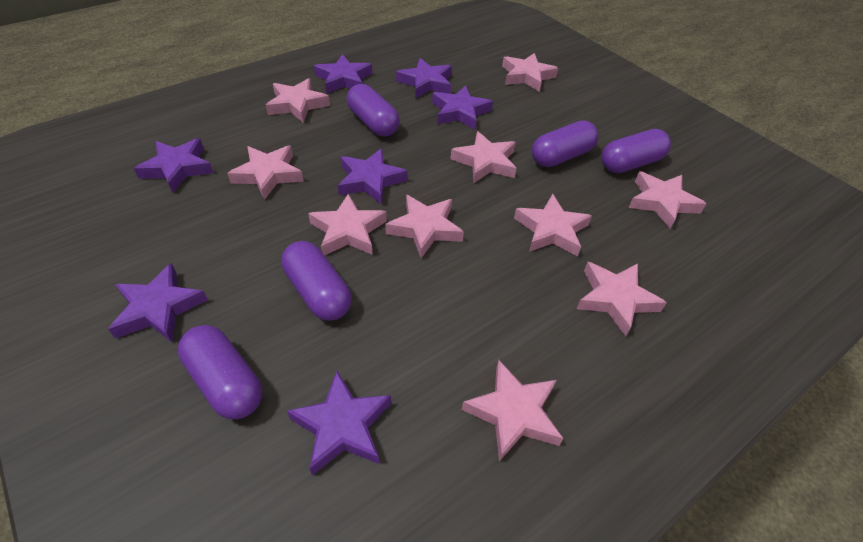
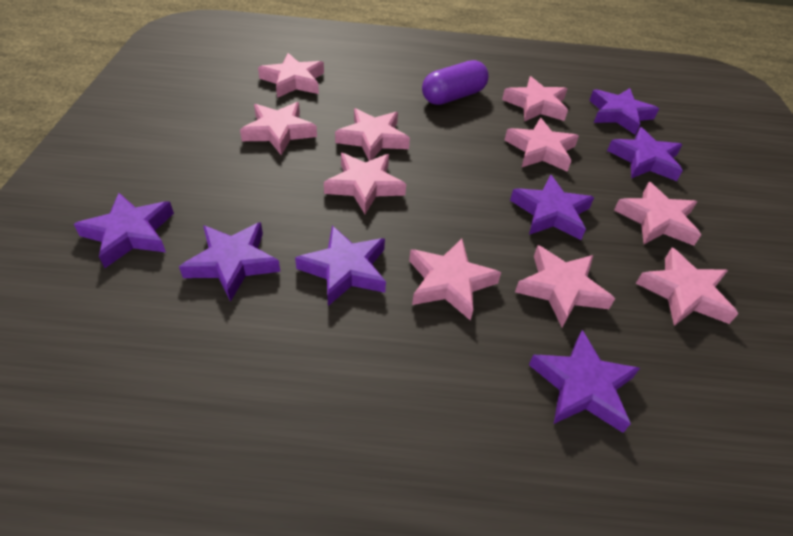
purple capsule: [178,325,262,419] [281,241,352,321] [347,84,400,137] [532,120,598,167] [602,129,671,173] = 5 -> [422,60,489,105] = 1

